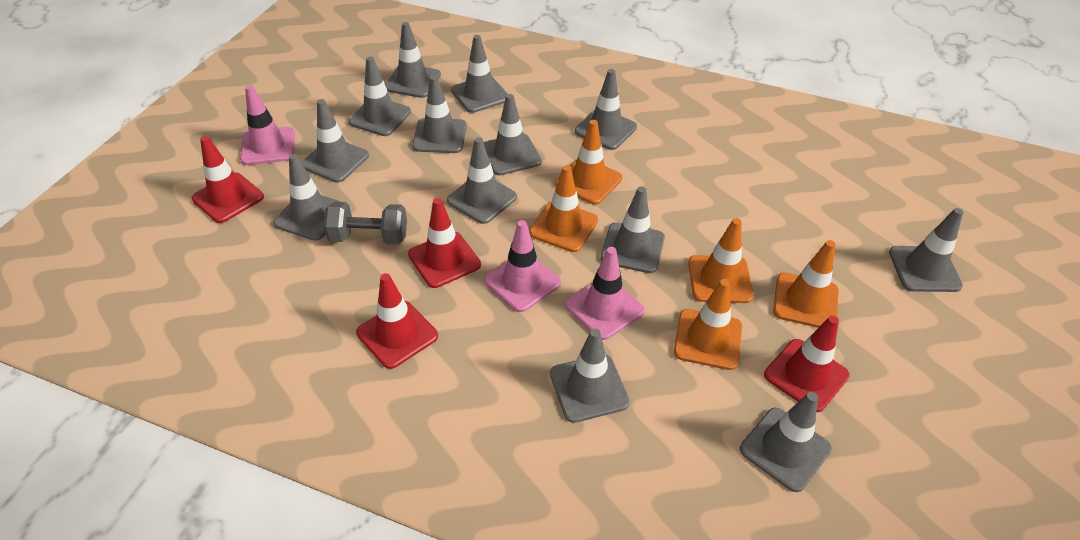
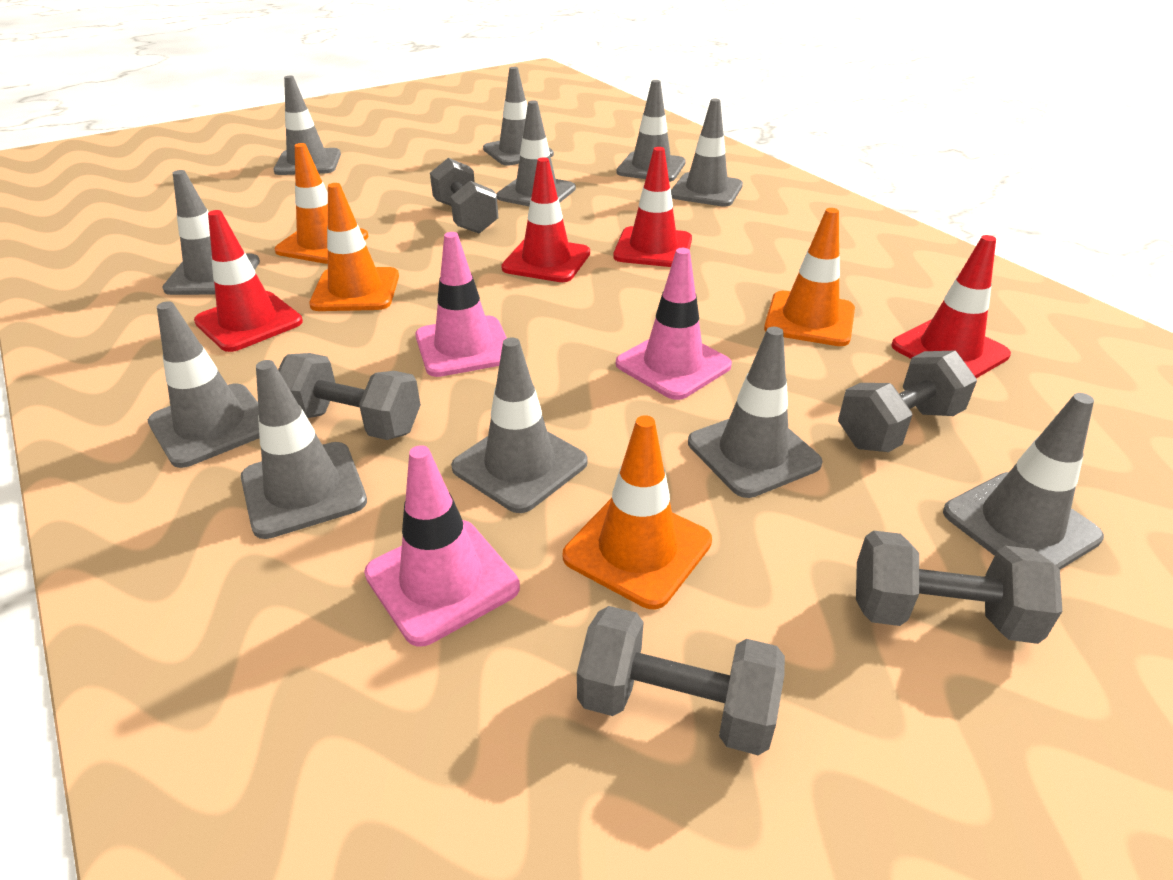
grey dumbbell: [323,202,407,245] = 1 -> [278,353,421,440] [430,158,498,234] [577,606,785,755] [838,350,977,452] [856,531,1062,644] = 5
grey traffic cone: [274,154,342,241] [301,99,369,183] [348,57,411,136] [385,22,441,98] [412,75,467,153] [447,137,517,224] [451,35,508,113] [484,94,542,175] [550,329,630,423] [575,69,637,150] [601,186,665,273] [740,392,832,492] [889,208,963,292] = 13 -> [148,301,259,468] [162,170,260,295] [241,360,367,539] [273,76,341,175] [451,337,588,513] [483,67,554,166] [497,100,576,206] [616,80,686,182] [671,98,743,207] [688,327,822,498] [943,393,1104,570] = 11
orange traffic cone: [529,165,598,252] [555,120,622,205] [674,279,742,370] [688,218,754,303] [773,240,838,328] = 5 -> [275,143,368,264] [309,183,399,311] [563,415,712,609] [764,208,855,346] = 4

